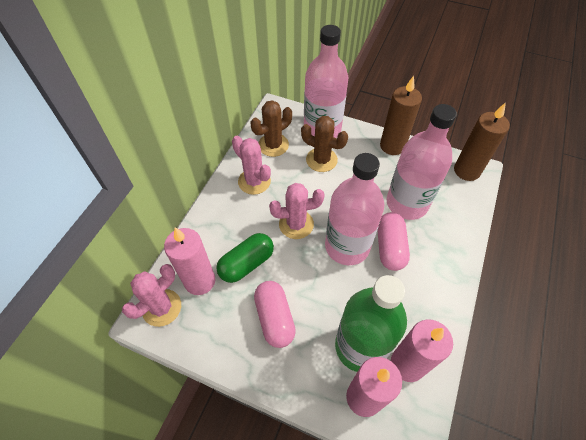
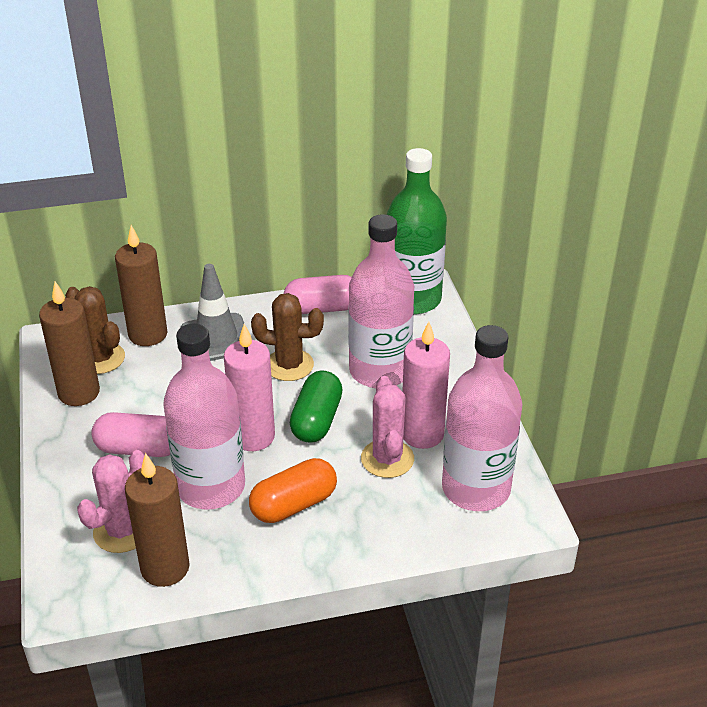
brown candle: [380,76,422,155] [454,102,510,181] = 2 -> [39,281,100,406] [115,225,167,346] [125,453,190,587] = 3
grey traffic cone: none = 0 -> [181,264,244,361] = 1
orange capsule: none = 0 -> [249,458,337,523] = 1
pink cactus: [122,264,181,327] [232,136,271,195] [269,183,325,239] = 3 -> [77,450,145,553] [361,376,414,478] = 2
pink candle: [164,228,215,295] [346,357,402,417] [391,319,453,382] = 3 -> [224,324,275,451] [402,321,450,449] = 2

